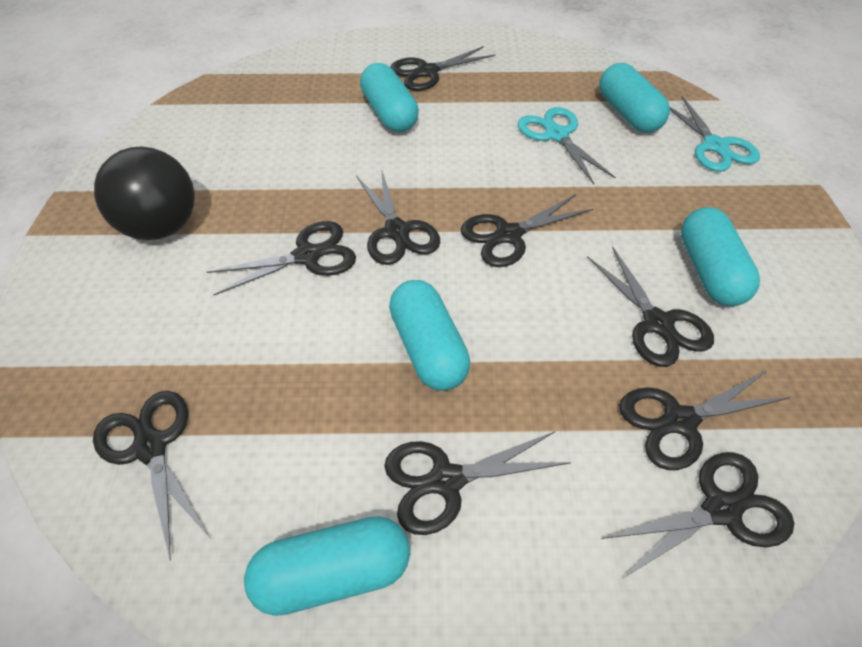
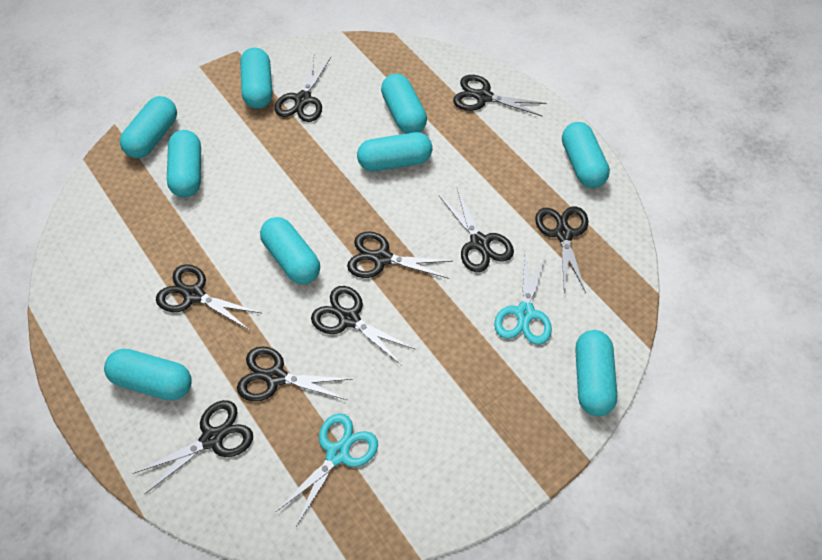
black ball: [94,147,195,240] = 1 -> none = 0
turquoise capsule: [244,516,410,616] [360,63,419,132] [389,280,470,391] [599,63,670,133] [681,207,760,306] = 5 -> [104,349,191,401] [120,96,177,158] [167,130,201,197] [240,48,272,109] [260,217,320,284] [357,132,432,171] [381,74,427,134] [562,122,610,188] [575,330,617,416] = 9

